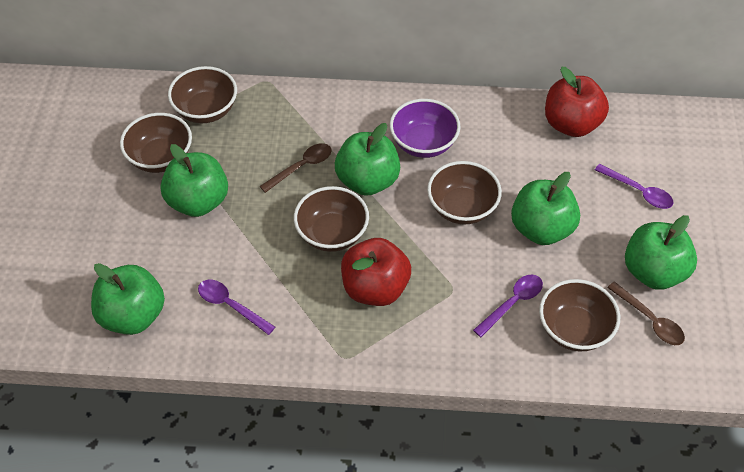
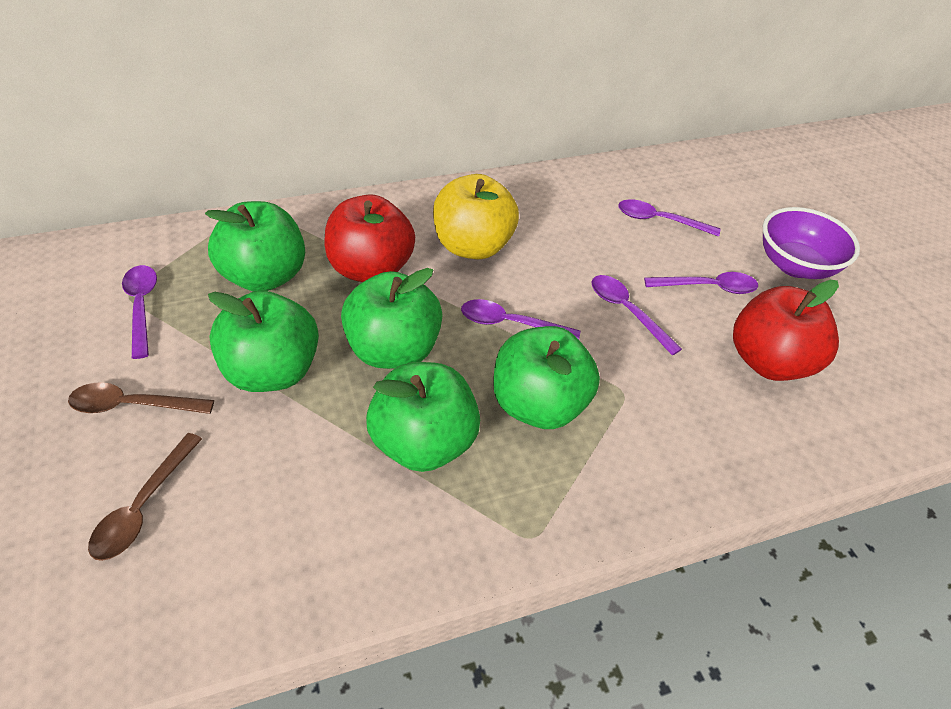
brown bowl: [120,113,192,173] [168,66,237,123] [294,186,369,252] [427,161,502,225] [539,279,620,351] = 5 -> none = 0
purple spoon: [198,280,275,335] [473,274,543,337] [595,164,673,209] = 3 -> [122,265,157,359] [461,299,581,340] [591,275,682,356] [618,199,721,237] [644,272,758,294] = 5
yellow apple: none = 0 -> [433,174,519,259] = 1

